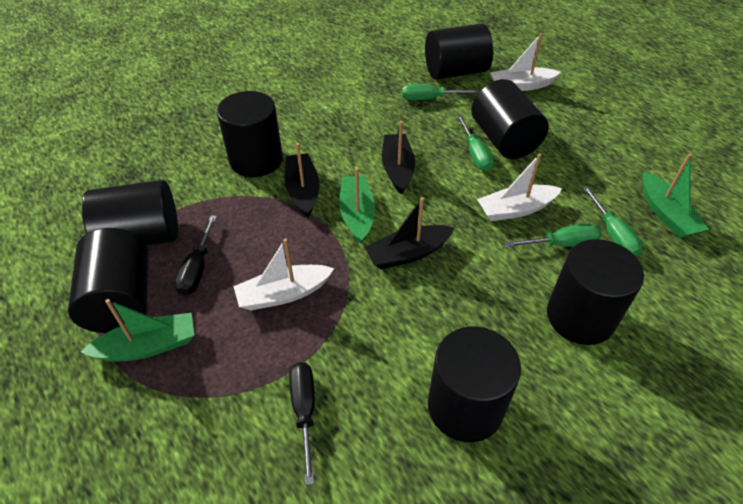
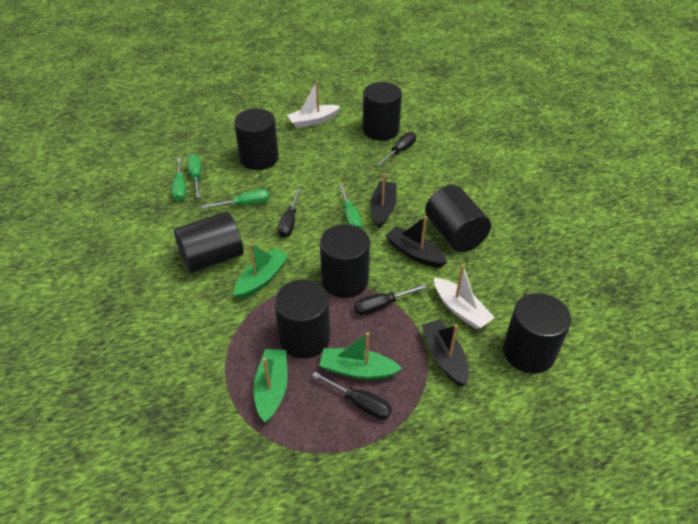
black screwdriver: [175,215,217,296] [289,362,315,485] = 2 -> [278,189,301,238] [312,372,392,420] [354,284,427,315] [377,132,416,166] = 4
white boat: [233,238,335,310] [477,154,562,221] [490,33,561,91] = 3 -> [287,81,340,128] [434,265,495,329] = 2

